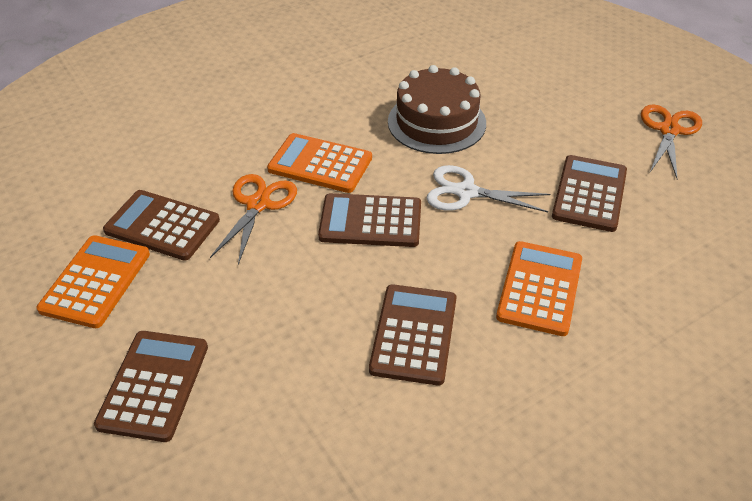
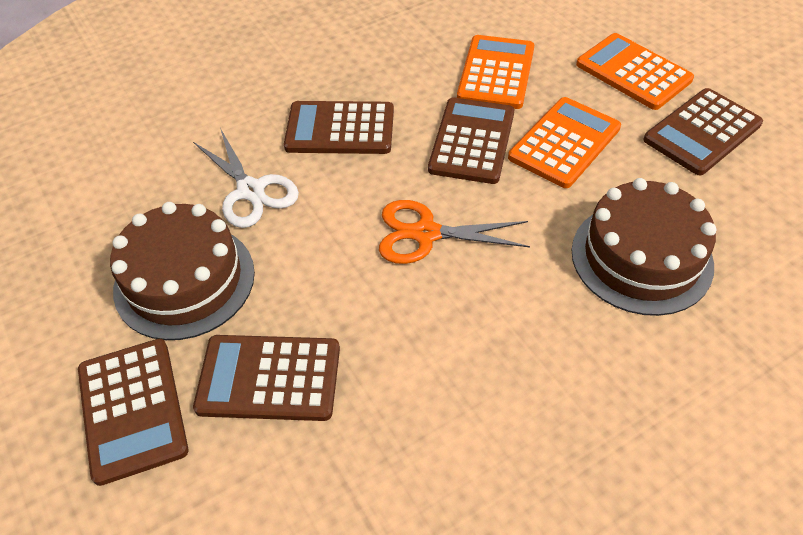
brown cake: [388,65,486,154] = 1 -> [110,202,255,340] [572,178,717,316] = 2
orange scissors: [210,174,297,265] [641,104,702,178] = 2 -> [379,200,530,264] = 1

